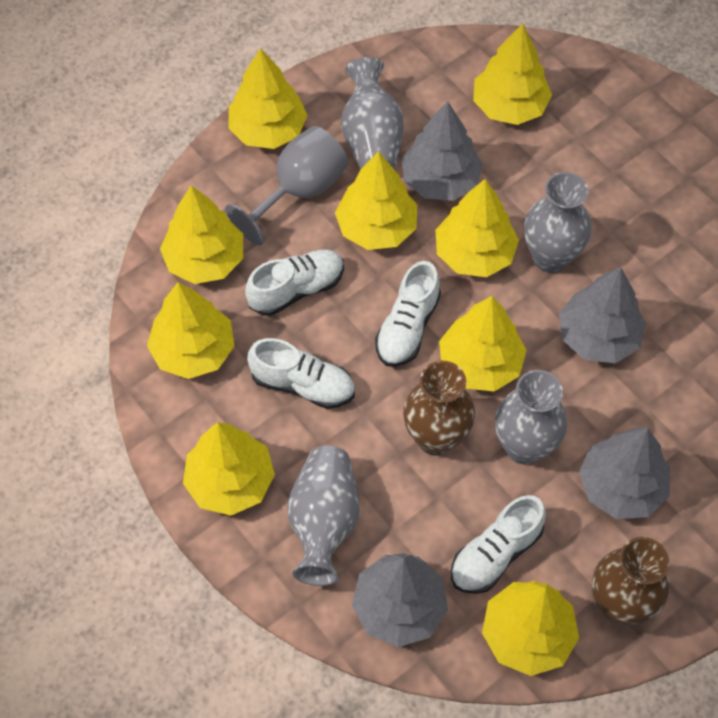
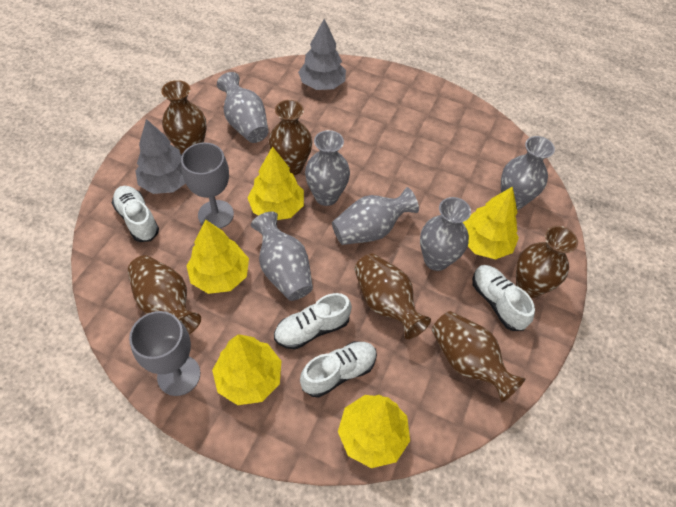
brown vase: [403,361,475,456] [592,537,669,625] = 2 -> [127,255,201,334] [161,80,206,154] [269,100,312,175] [354,253,431,339] [432,311,525,403] [516,226,578,298] = 6
grey goblet: [225,126,348,245] = 1 -> [129,311,200,396] [181,142,234,229] = 2
grey tree: [352,553,448,647] [401,101,483,201] [559,267,646,363] [579,428,670,519] = 4 -> [135,119,186,194] [298,19,346,90] = 2
grey vase: [287,446,360,586] [341,57,404,170] [495,370,567,464] [524,172,592,273] = 4 -> [217,72,268,143] [251,211,313,301] [305,130,350,206] [332,187,419,245] [420,197,471,271] [501,136,555,210] = 6
yellow tree: [147,282,234,379] [160,186,243,284] [183,423,275,516] [228,48,308,149] [335,151,417,250] [435,179,519,277] [439,296,527,392] [473,23,552,125] [482,581,579,676] = 9 -> [186,220,249,294] [212,335,281,405] [247,146,304,220] [338,395,410,468] [463,186,519,260] = 5

